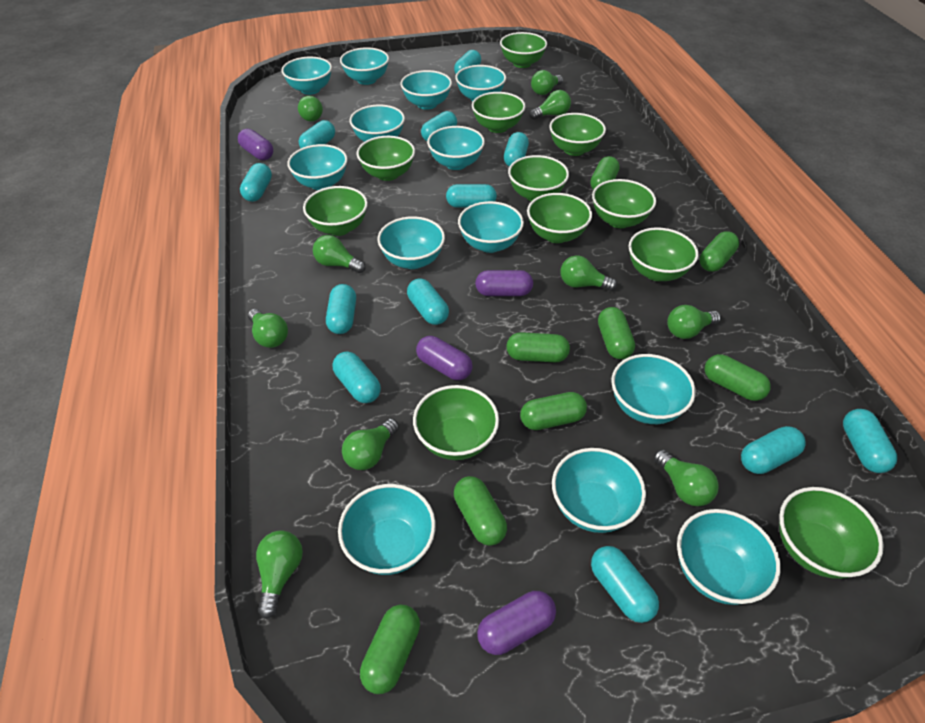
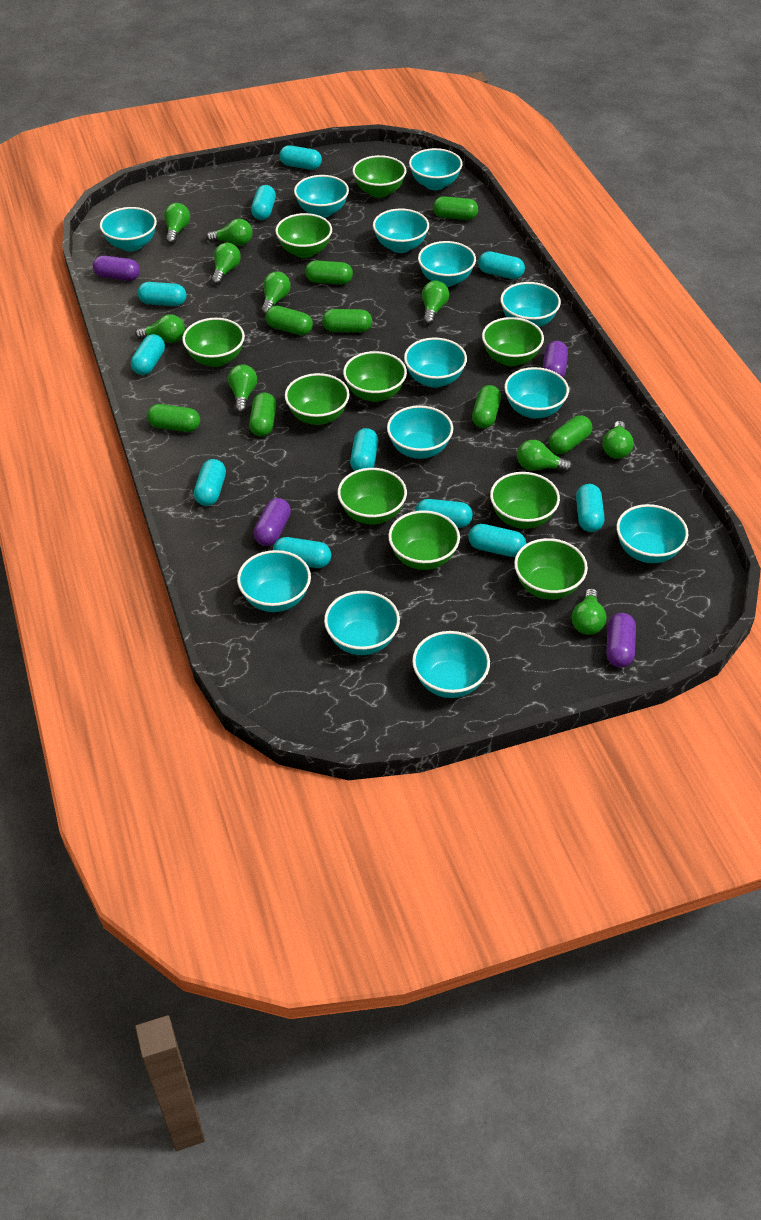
green bowl: [303,186,368,236] [356,136,415,181] [413,385,499,460] [472,92,526,133] [500,32,547,68] [508,155,569,201] [527,193,592,243] [549,113,606,156] [592,179,656,228] [629,227,699,281] [779,487,884,579] = 11 -> [182,318,245,367] [275,213,332,258] [285,373,350,425] [337,468,407,524] [343,351,407,402] [352,155,406,198] [388,510,460,570] [482,317,544,366] [490,472,560,529] [514,538,588,599] = 10
turquoise capsule: [240,163,272,202] [299,120,335,148] [326,284,356,334] [333,351,381,403] [407,278,449,325] [421,111,457,141] [446,184,497,208] [454,50,481,74] [504,132,529,167] [591,546,659,623] [741,426,806,474] [843,409,897,473] = 12 -> [131,334,165,375] [137,282,186,306] [194,459,226,506] [251,185,276,220] [273,537,331,568] [279,145,322,170] [350,428,378,471] [415,499,473,528] [468,524,526,557] [478,251,525,279] [576,484,604,532] = 11

